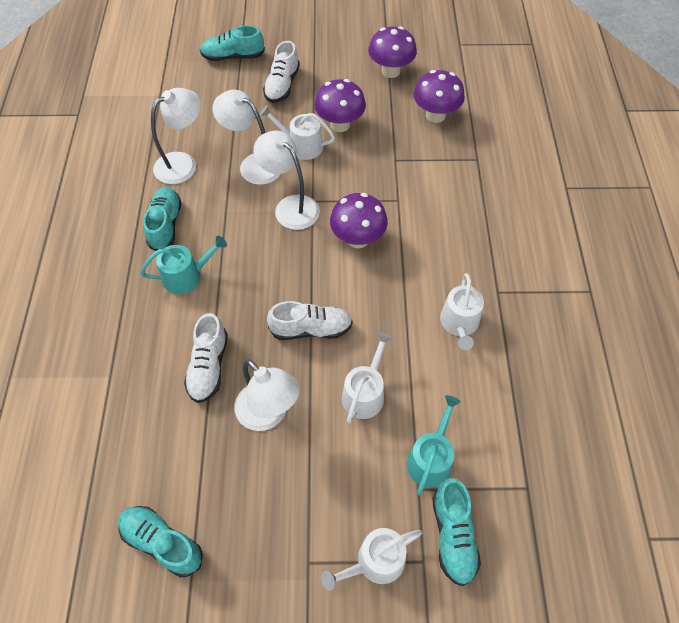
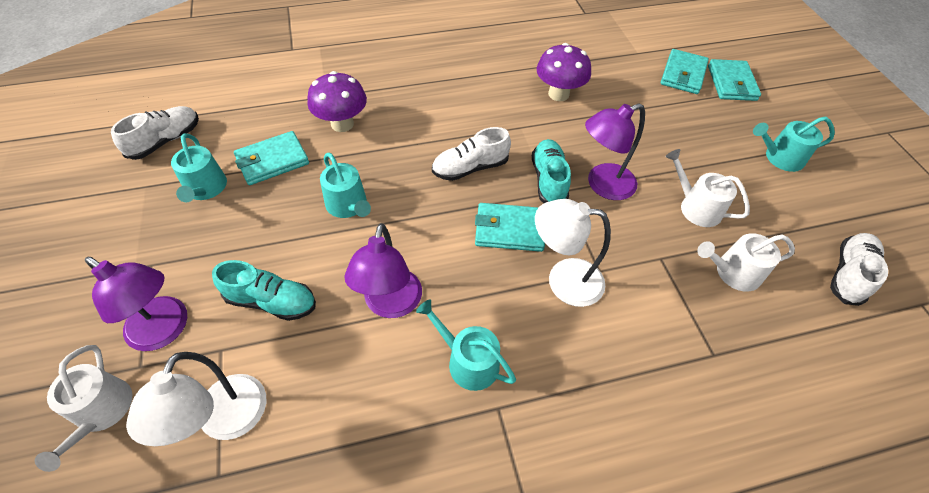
purple lamp: none = 0 -> [85,257,187,351] [344,223,422,318] [585,103,645,200] = 3
purple mushroom: [314,79,366,132] [330,193,388,249] [368,26,417,78] [414,70,465,123] = 4 -> [307,71,367,132] [537,43,591,101] = 2
turquoise shoe: [118,506,203,577] [143,187,182,251] [200,25,265,61] [432,478,481,586] = 4 -> [212,260,316,321] [532,139,571,203] = 2
turquoise wallet: none = 0 -> [234,131,309,185] [475,203,545,252] [661,49,709,94] [708,59,761,101] = 4
turquoise watering can: [140,236,227,294] [407,395,461,495] = 2 -> [171,133,227,202] [320,152,371,218] [416,299,516,391] [753,117,835,172] = 4
white lamp: [151,88,201,184] [212,90,280,185] [234,359,300,431] [253,131,320,230] = 4 -> [126,352,266,446] [535,199,611,307] = 2
white watering can: [260,105,335,160] [321,528,422,591] [342,332,392,424] [440,273,484,350] = 4 -> [35,345,132,472] [665,149,750,227] [697,233,795,292] = 3

